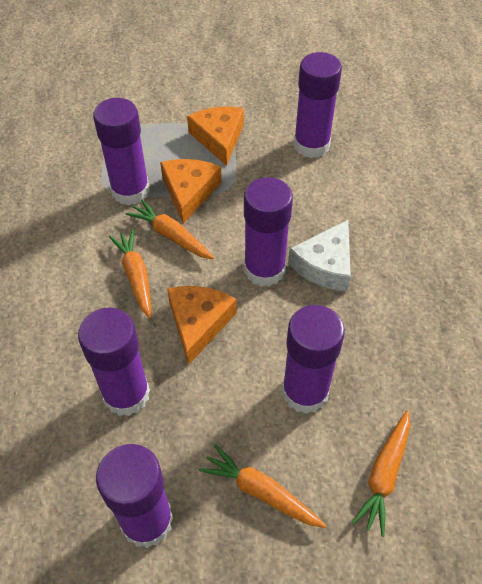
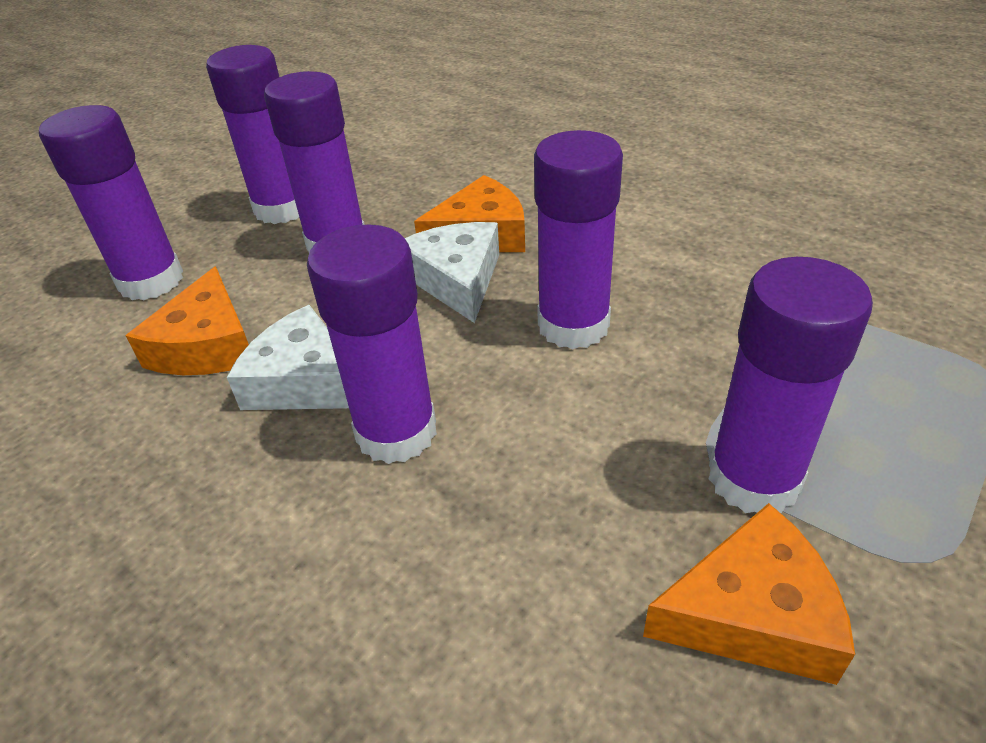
orange carrot: [109,229,152,318] [126,200,214,259] [199,444,327,528] [352,410,410,537] = 4 -> none = 0
white cheese: [288,220,351,291] = 1 -> [227,305,349,410] [405,222,499,323] = 2

